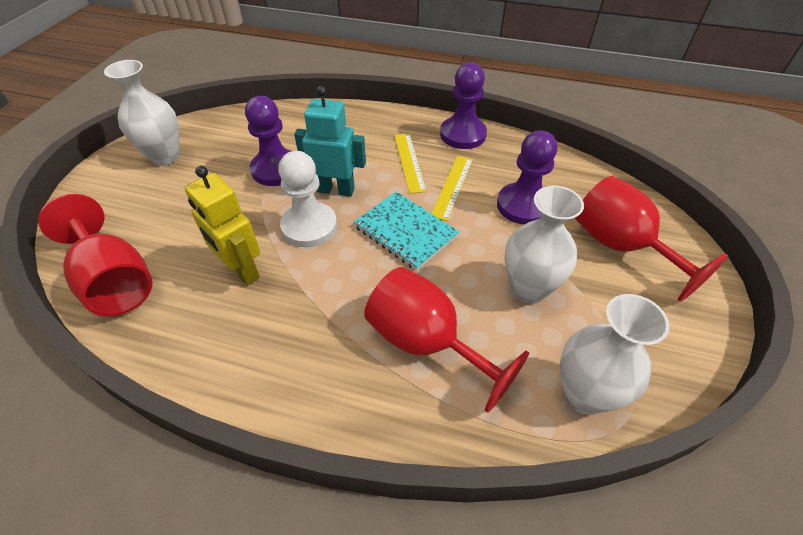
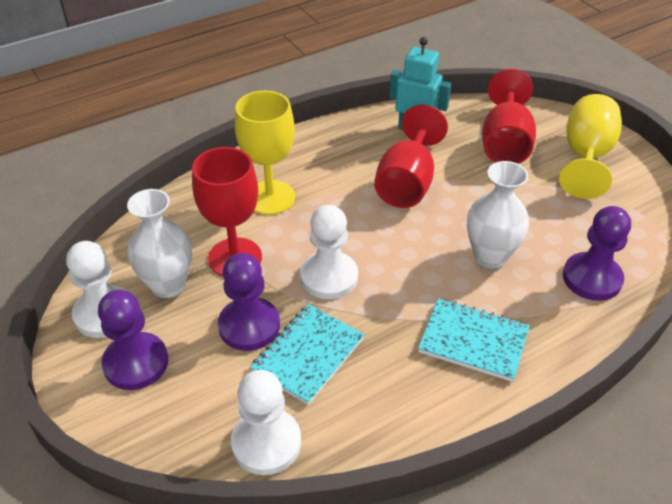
turquoise notebook: [354,192,459,271] = 1 -> [250,304,365,405] [418,298,530,382] = 2
white pawn: [278,151,337,247] = 1 -> [66,241,127,338] [231,370,301,475] [300,205,358,299] = 3
white vase: [104,60,180,166] [504,186,584,304] [560,294,670,415] = 3 -> [127,189,192,298] [467,161,529,268] = 2
yellow goblet: none = 0 -> [235,91,295,215] [559,94,622,199] = 2
yellow robot: [185,166,260,286] = 1 -> none = 0
yellow ruler: [394,134,426,194] [431,156,473,221] = 2 -> none = 0

